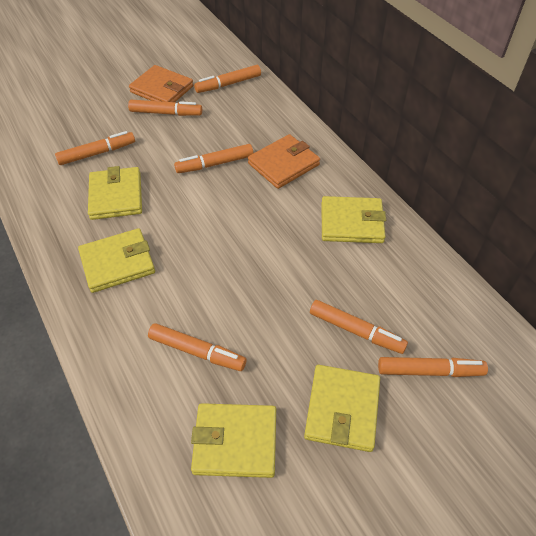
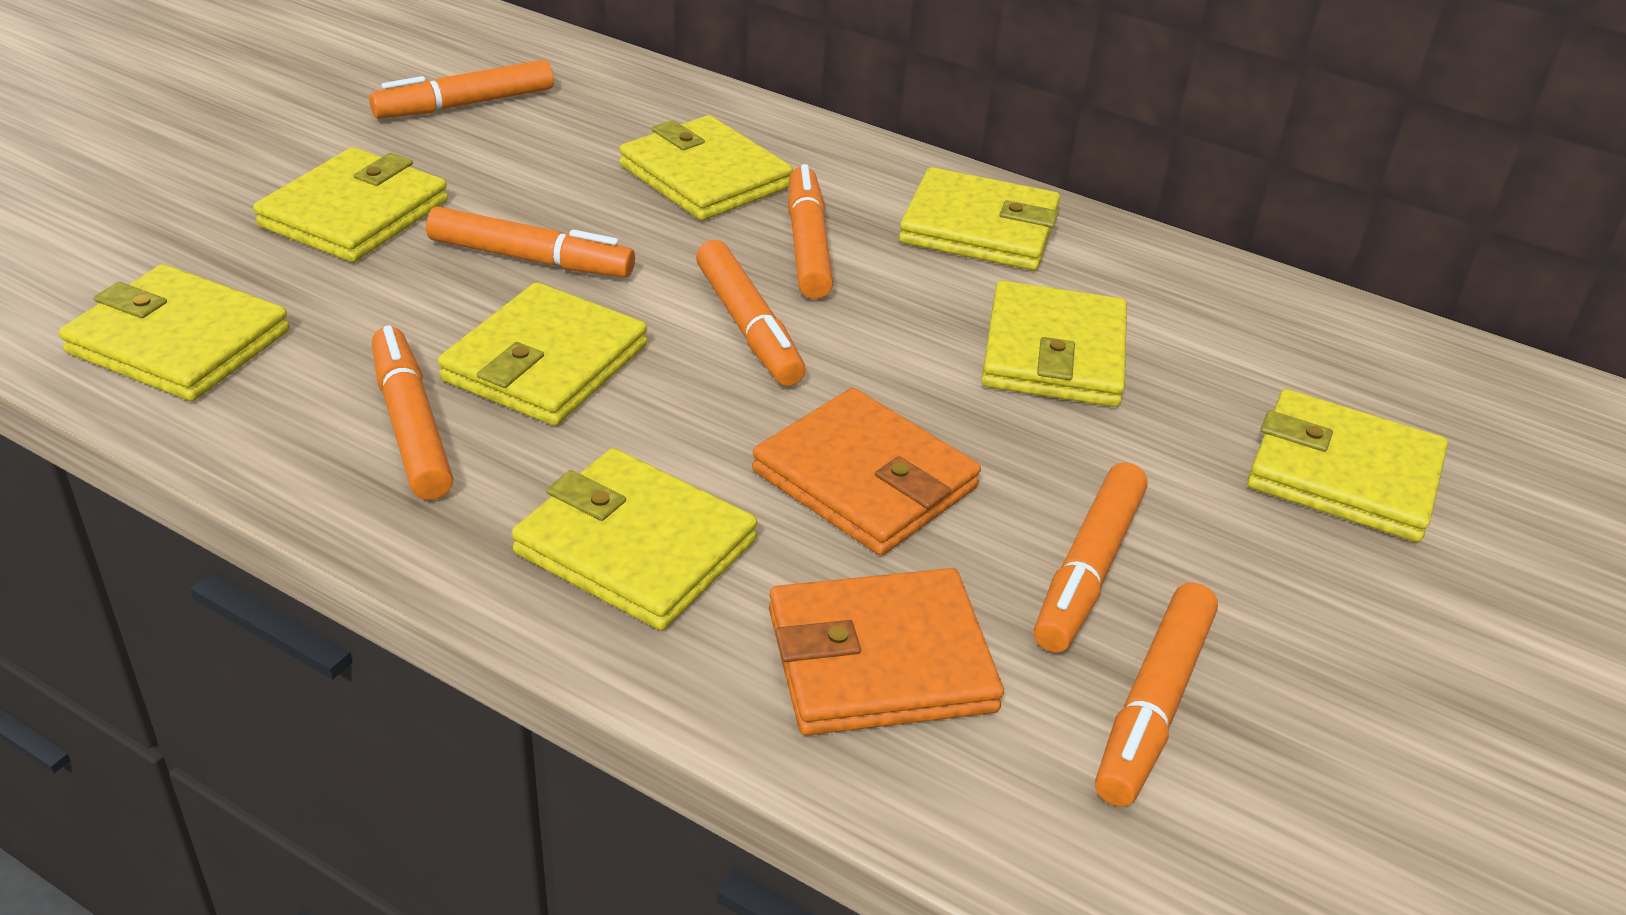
yellow wallet: [78,228,155,293] [88,166,142,220] [191,403,276,478] [304,365,380,452] [321,196,386,243] = 5 -> [59,264,290,401] [253,147,448,262] [438,282,647,426] [511,448,757,630] [619,115,793,220] [899,167,1060,270] [981,280,1127,407] [1247,389,1448,542] = 8

